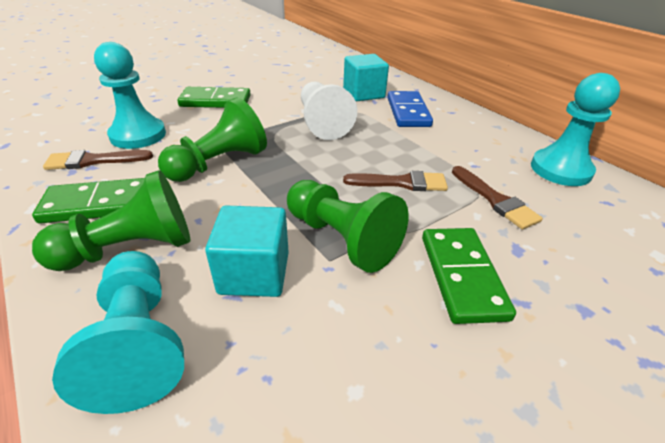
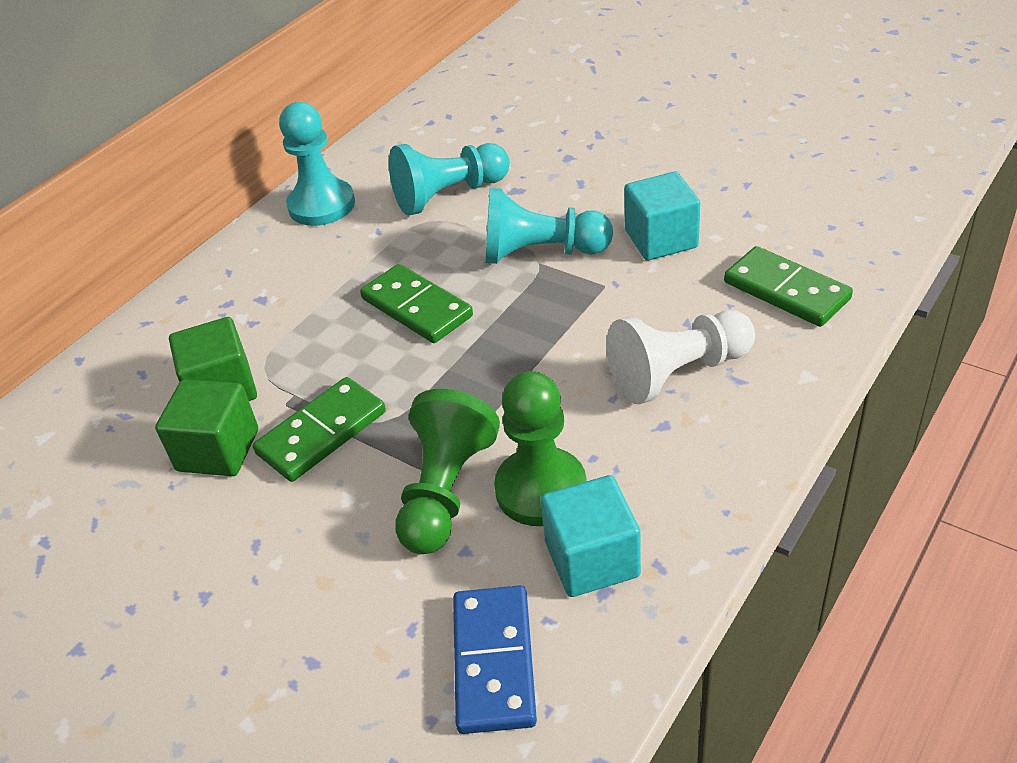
brown brush: [43,150,153,170] [343,171,448,191] [452,166,543,229] = 3 -> none = 0
green cube: none = 0 -> [155,380,258,476] [169,317,257,401] = 2
green pawn: [32,170,190,271] [158,97,267,182] [287,180,409,273] = 3 -> [395,389,500,554] [494,371,587,526] = 2

